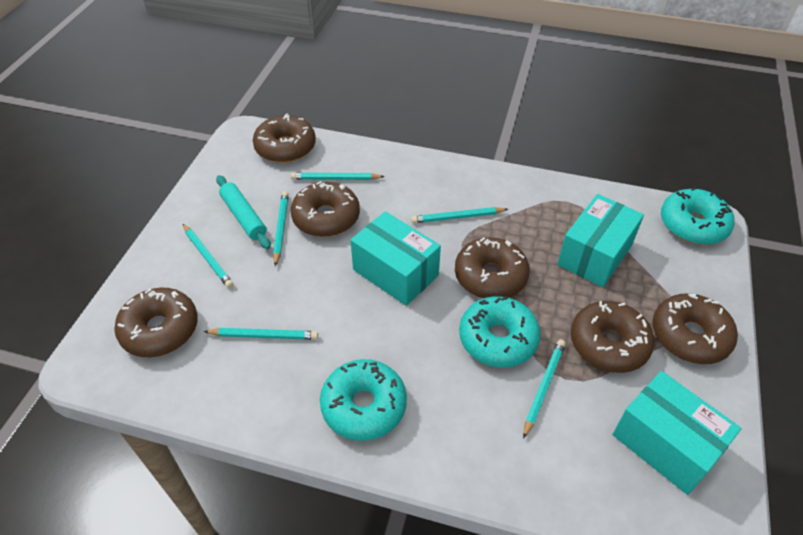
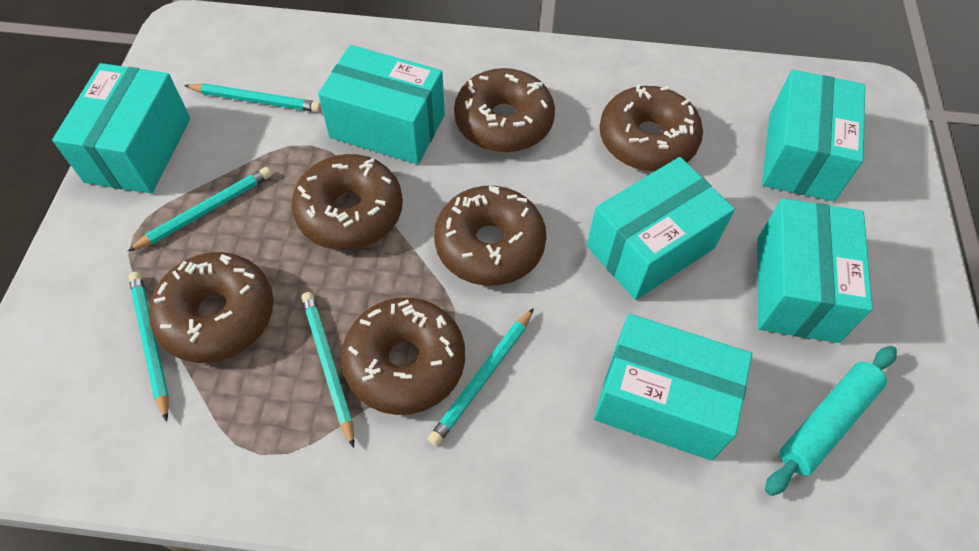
turquoise box: [351,211,441,306] [557,194,644,287] [612,371,742,495] = 3 -> [52,63,190,194] [318,45,445,164] [586,157,735,300] [594,314,752,461] [758,198,873,343] [762,70,865,201] = 6
turquoise donut: [320,359,407,441] [459,296,541,368] [661,187,735,245] = 3 -> none = 0
turquoise pencil: [183,224,234,288] [203,328,318,340] [273,191,289,266] [291,173,385,180] [411,207,508,223] [523,340,566,439] = 6 -> [128,167,272,251] [128,272,169,422] [184,83,321,112] [301,292,354,448] [428,308,534,446] = 5

